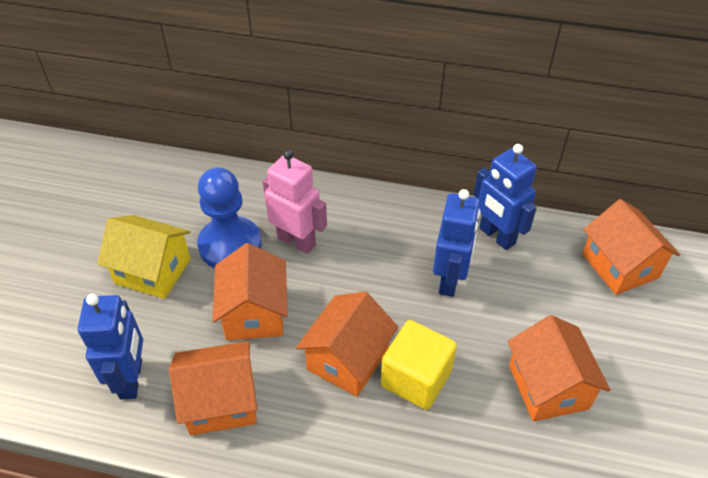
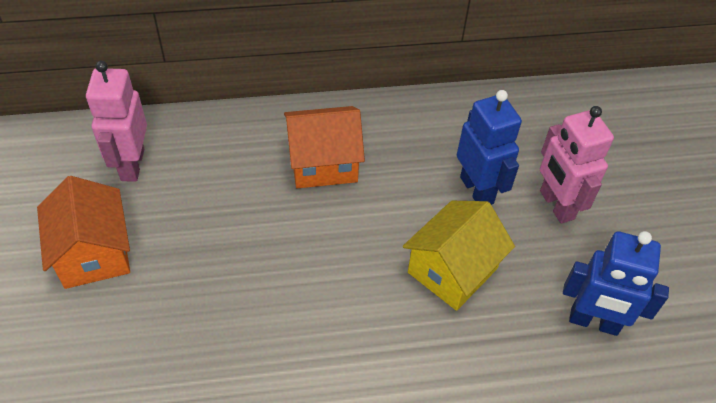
blue pawn: [197,167,262,268] = 1 -> none = 0
blue robot: [78,294,143,399] [433,189,480,297] [473,144,537,250] = 3 -> [457,90,522,205] [563,231,669,336] = 2
orange house: [169,341,257,435] [212,243,288,340] [296,292,398,397] [508,315,611,422] [582,199,680,295] = 5 -> [37,176,130,289] [284,106,365,188] = 2
pink robot: [263,150,327,254] = 1 -> [86,61,147,182] [540,106,614,223] = 2
yellow cube: [381,320,457,410] = 1 -> none = 0

